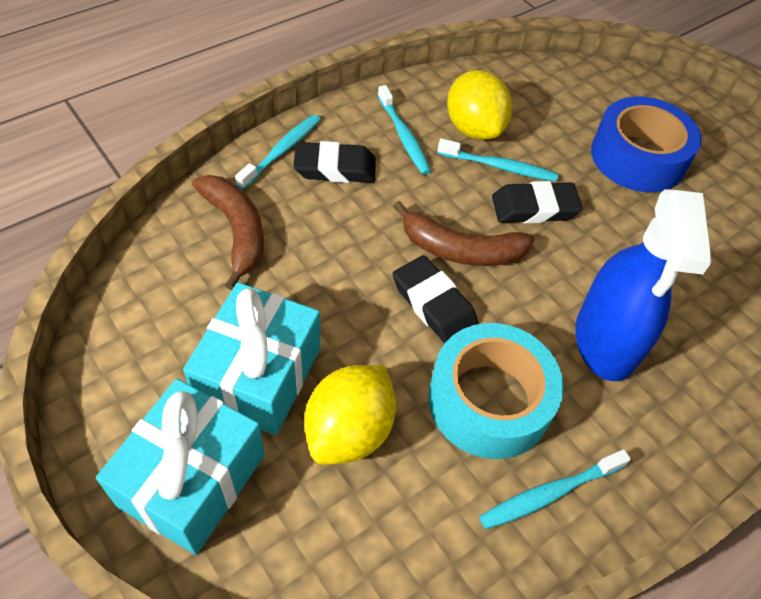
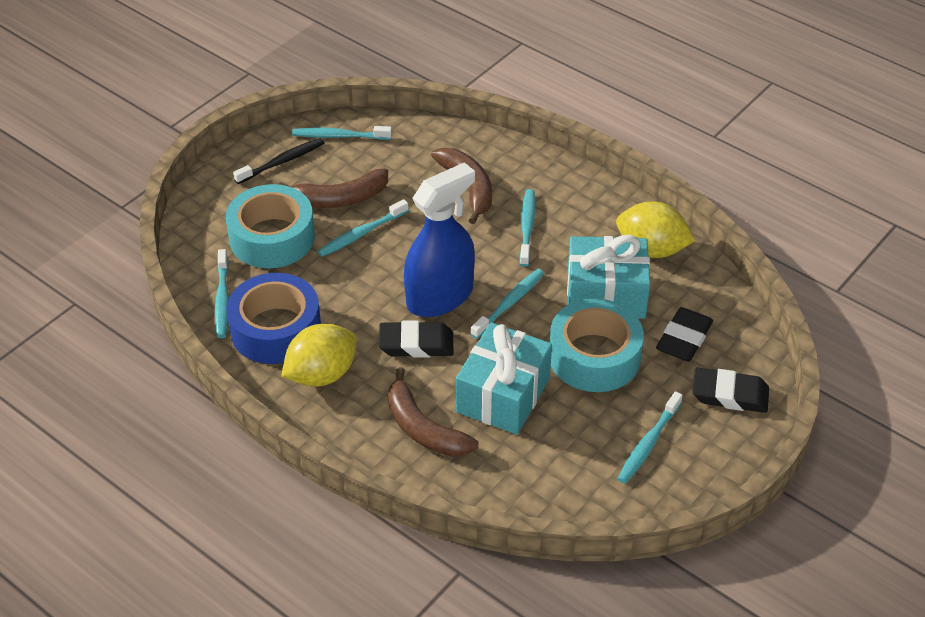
black toothbrush: none = 0 -> [233,138,324,184] = 1
brown banana: [192,175,264,290] [394,201,534,266] = 2 -> [278,168,388,208] [388,367,479,457] [431,148,492,224] = 3
turquoise tape: [428,323,563,459] = 1 -> [226,184,315,268] [550,298,644,392] = 2
turquoise toothbrush: [235,114,321,190] [378,85,431,175] [437,139,559,182] [479,449,631,529] = 4 -> [215,249,229,338] [292,126,392,140] [317,199,409,257] [471,269,544,339] [519,189,536,267] [617,391,683,484] = 6

